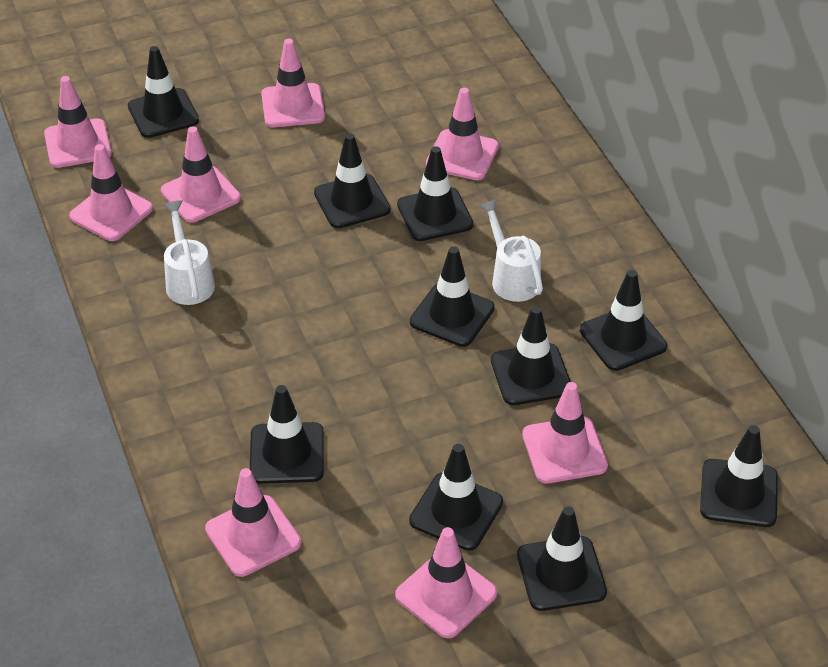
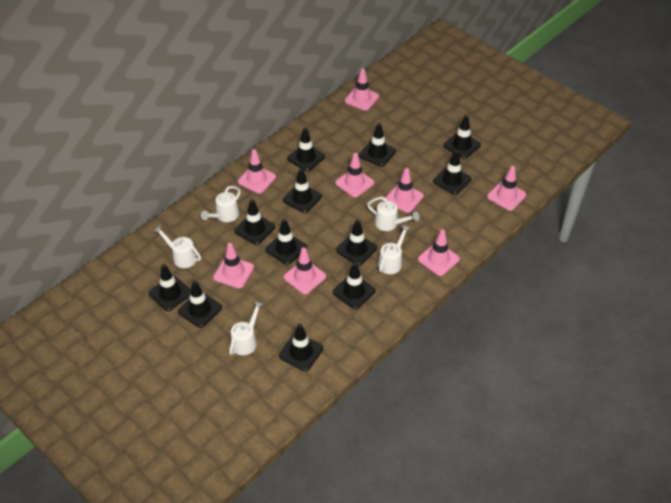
black traffic cone: [128,46,199,138] [250,385,324,484] [314,133,390,228] [397,146,473,241] [409,444,503,551] [410,246,495,347] [491,306,571,405] [517,506,607,611] [580,270,667,371] [700,425,778,527] = 10 -> [149,264,191,311] [178,280,222,328] [235,199,275,245] [265,219,307,265] [279,324,323,371] [283,168,322,213] [287,127,325,171] [333,262,376,309] [336,219,377,266] [359,123,396,167] [433,150,471,195] [443,115,481,159] = 12
white watering can: [163,200,215,305] [479,199,543,302] = 2 -> [153,225,201,268] [201,186,241,222] [229,301,264,355] [367,197,419,231] [378,224,410,274] = 5

